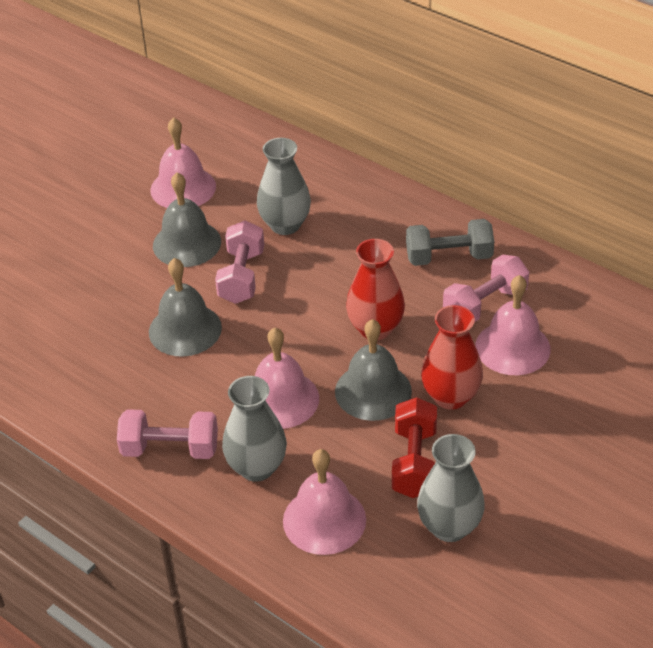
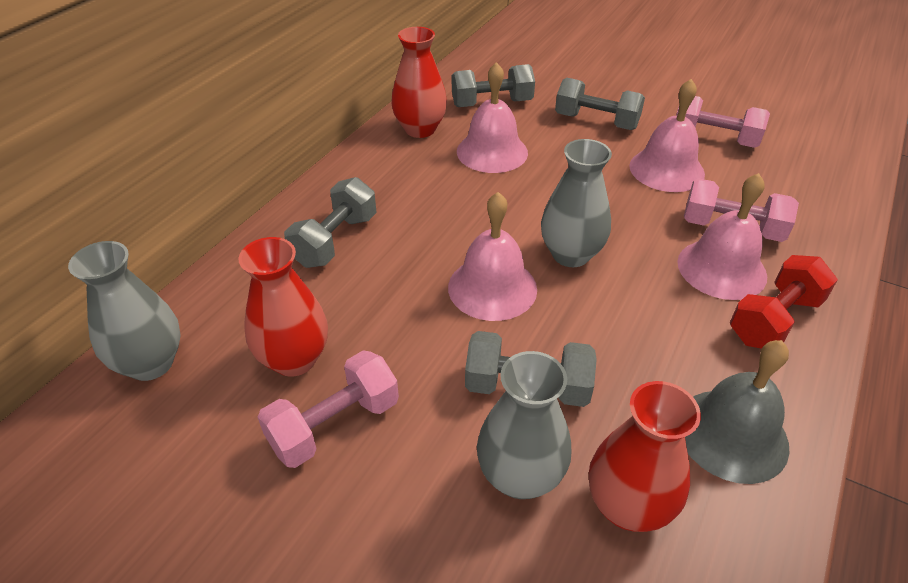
grey bell: [149,258,222,357] [153,172,221,267] [335,319,412,421] = 3 -> [685,340,790,484] = 1
grey dumbbell: [406,219,494,266] = 1 -> [284,177,376,268] [452,64,535,107] [465,331,597,407] [555,78,645,130] = 4
red vase: [346,239,405,340] [421,305,483,410] = 2 -> [239,237,328,377] [391,27,447,138] [589,381,701,532] = 3

